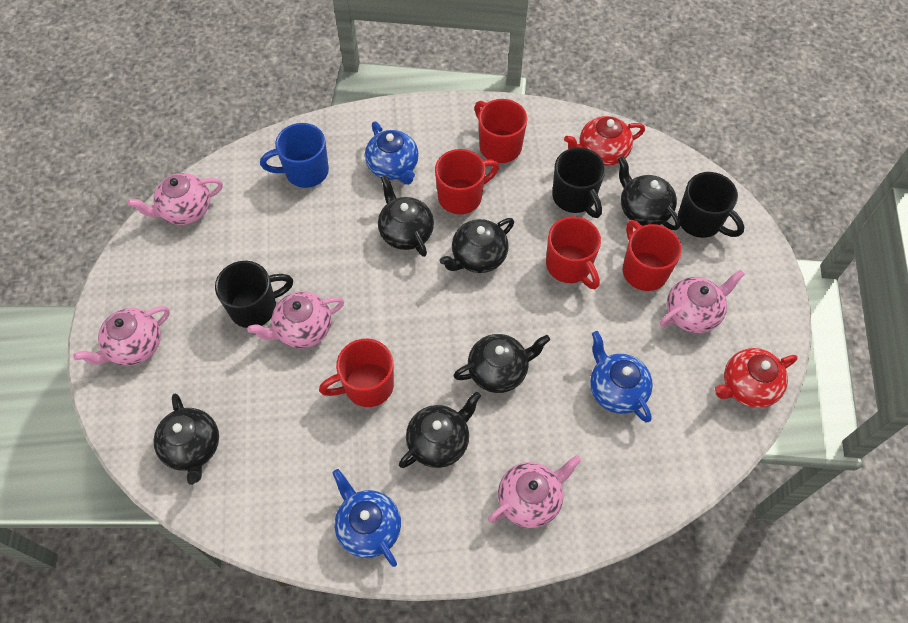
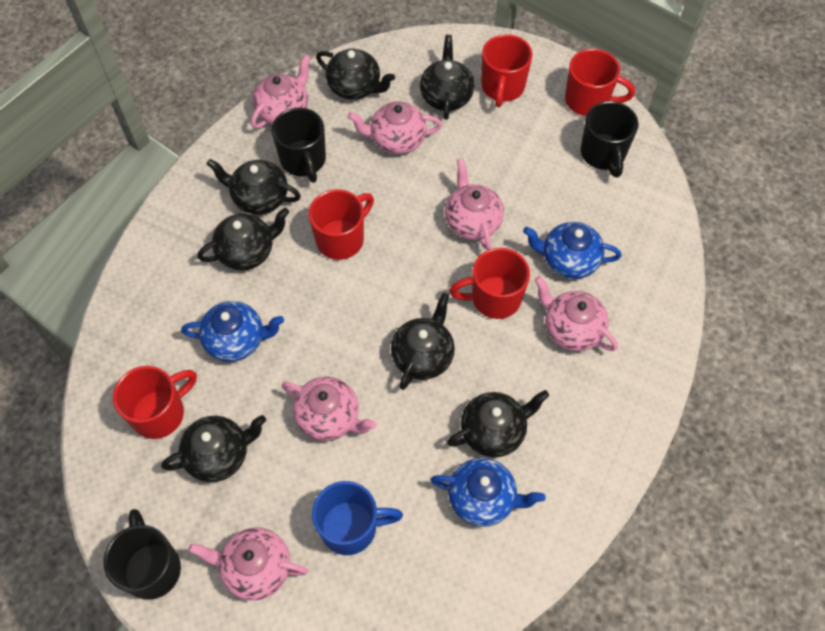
black teapot: [154,394,219,485] [378,175,434,257] [399,392,481,468] [440,218,514,273] [453,334,550,393] [618,156,680,230] = 6 -> [161,415,266,482] [197,208,289,270] [207,159,301,215] [316,48,395,100] [391,293,455,390] [420,35,475,120] [447,390,549,457] = 7
pink teapot: [73,306,170,366] [128,173,223,225] [247,291,344,349] [488,455,581,528] [660,270,745,333] = 5 -> [188,527,308,601] [251,54,311,129] [282,377,376,441] [348,101,442,154] [445,158,504,250] [535,276,618,351] = 6
red teapot: [564,116,645,166] [715,348,798,408] = 2 -> none = 0

